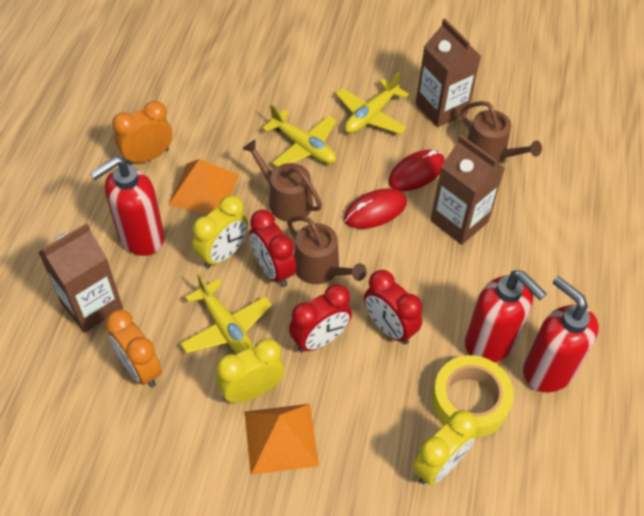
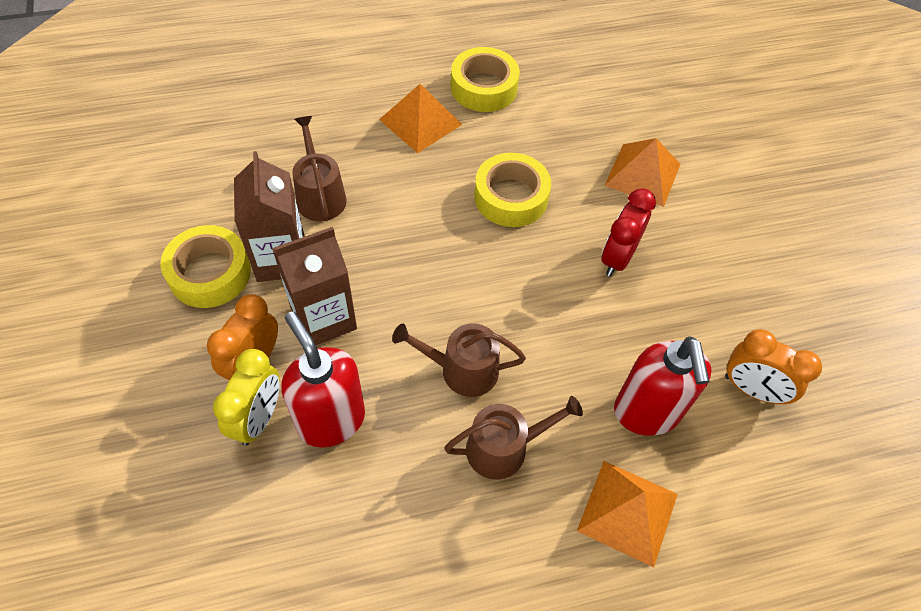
brown carton: [38,223,123,333] [416,19,481,127] [431,135,505,245] = 3 -> [234,151,305,282] [272,227,357,345] = 2
orange pyramid: [168,159,239,214] [245,404,319,475] = 2 -> [379,84,462,153] [577,461,678,567] [604,138,680,207] = 3
red clock: [250,210,296,287] [289,284,352,353] [364,270,422,345] = 3 -> [601,188,656,277] = 1
red mouse: [344,188,407,229] [388,150,445,191] = 2 -> none = 0
red soap dispenser: [90,156,165,256] [465,270,547,363] [523,276,599,392] = 3 -> [281,312,365,447] [614,336,712,436] = 2
yellow clock: [192,195,248,269] [216,338,285,403] [412,410,478,485] = 3 -> [213,349,280,446] = 1
yellow plane: [180,274,272,354] [262,104,337,167] [336,72,409,134] = 3 -> none = 0
yellow tape: [432,355,514,438] = 1 -> [161,225,251,308] [451,47,520,112] [474,153,551,227] = 3

